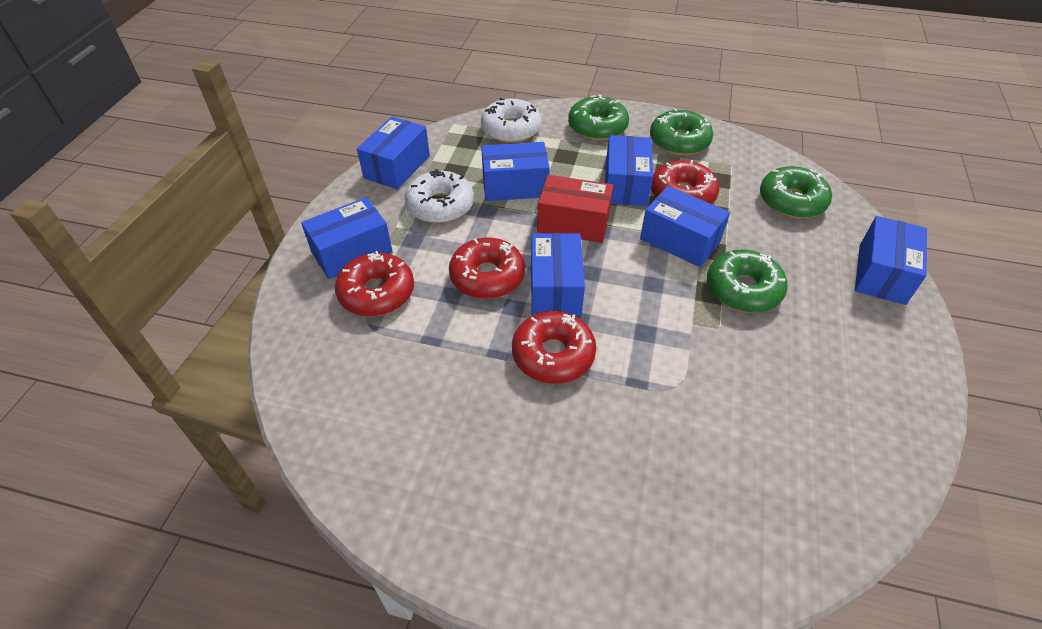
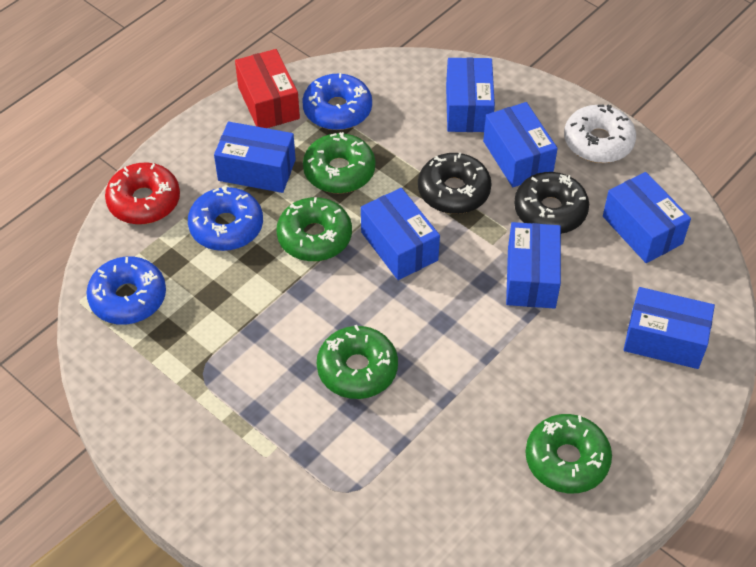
black donut: none = 0 -> [418,153,491,214] [514,172,589,234] = 2
blue donut: none = 0 -> [86,257,166,325] [188,186,263,251] [302,73,372,130] = 3
red donut: [335,251,414,316] [449,237,525,299] [512,311,596,384] [651,160,719,204] = 4 -> [105,163,180,224] = 1
white donut: [405,169,474,224] [481,98,542,143] = 2 -> [564,104,636,163] = 1

